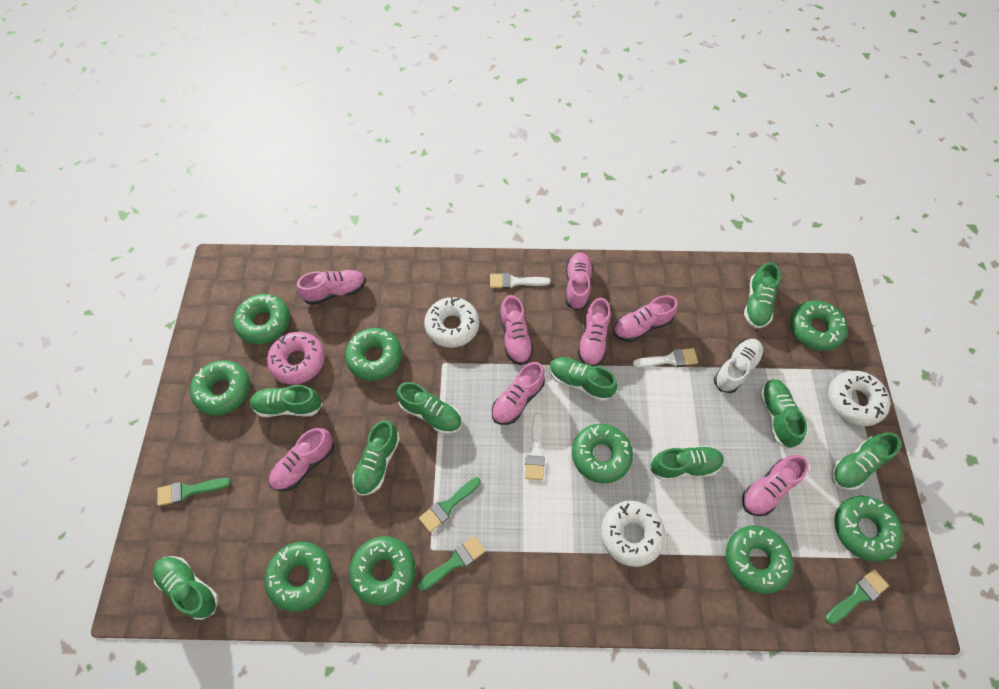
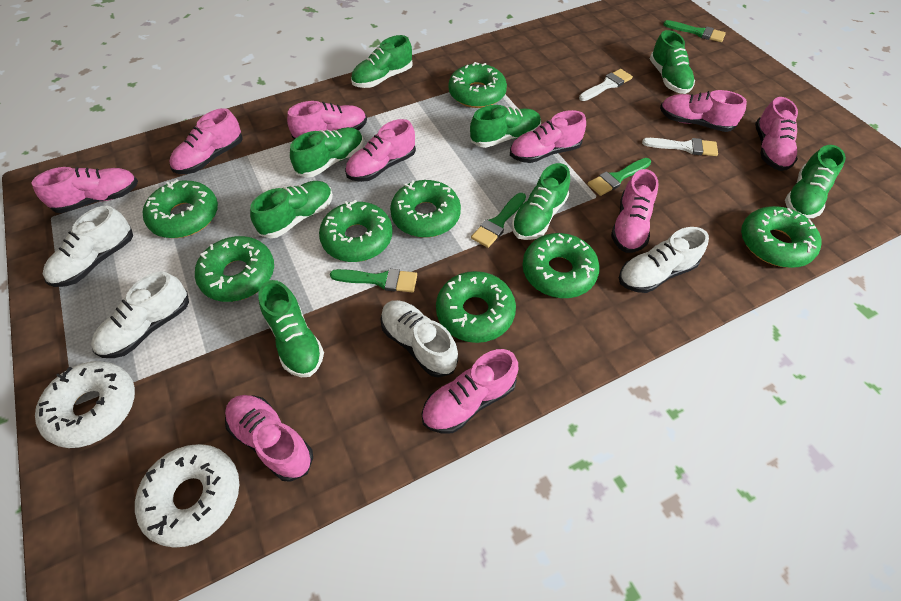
green donut: [190,360,250,415] [233,294,290,344] [265,542,332,612] [345,328,402,381] [349,536,416,606] [572,424,633,484] [726,525,793,594] [790,300,848,351] [834,496,903,562] = 9 -> [143,179,218,238] [195,236,274,302] [319,200,393,262] [390,180,461,238] [436,271,516,343] [448,62,507,108] [522,233,600,298] [741,206,821,268] = 8
green shoe: [153,556,219,620] [250,385,323,417] [353,420,400,495] [396,382,462,434] [550,357,617,401] [650,445,724,481] [744,262,781,328] [760,379,807,449] [831,432,901,490] = 9 -> [250,181,333,238] [259,280,324,377] [290,127,364,178] [351,35,413,88] [470,105,541,148] [512,163,570,240] [650,30,695,94] [785,145,846,219] = 8
pink donut: [267,332,325,385] = 1 -> none = 0
pink shoe: [269,428,334,491] [297,270,366,305] [492,362,545,425] [499,295,534,365] [566,252,593,311] [578,298,611,366] [613,295,678,342] [742,455,809,516] = 8 -> [31,167,138,213] [169,108,243,174] [225,395,313,482] [287,101,367,139] [345,119,416,182] [422,349,518,434] [510,110,586,163] [611,169,658,253] [660,90,747,132] [755,97,798,171] = 10
white brush: [490,273,551,289] [525,413,545,480] [633,348,698,368] = 3 -> [579,69,633,101] [642,138,718,156] = 2
white donut: [424,297,479,348] [601,500,665,567] [828,371,890,426] = 3 -> [35,361,135,448] [135,444,239,548] = 2
white shoe: [714,339,764,393] = 1 -> [43,206,133,287] [91,271,189,358] [380,300,458,378] [619,227,709,293] = 4

